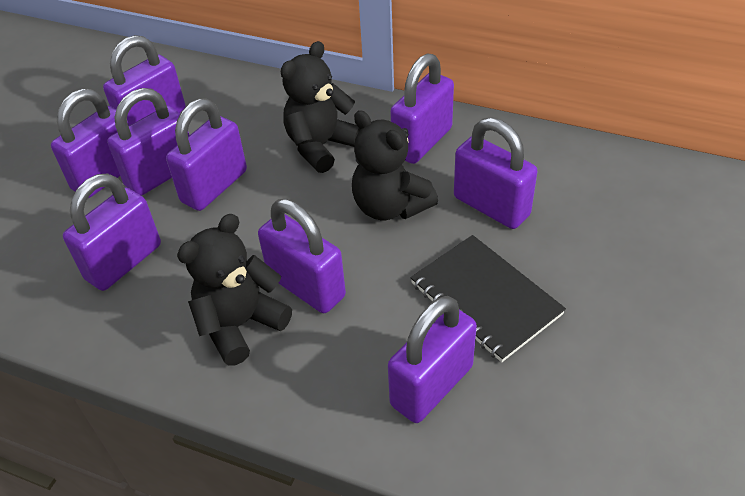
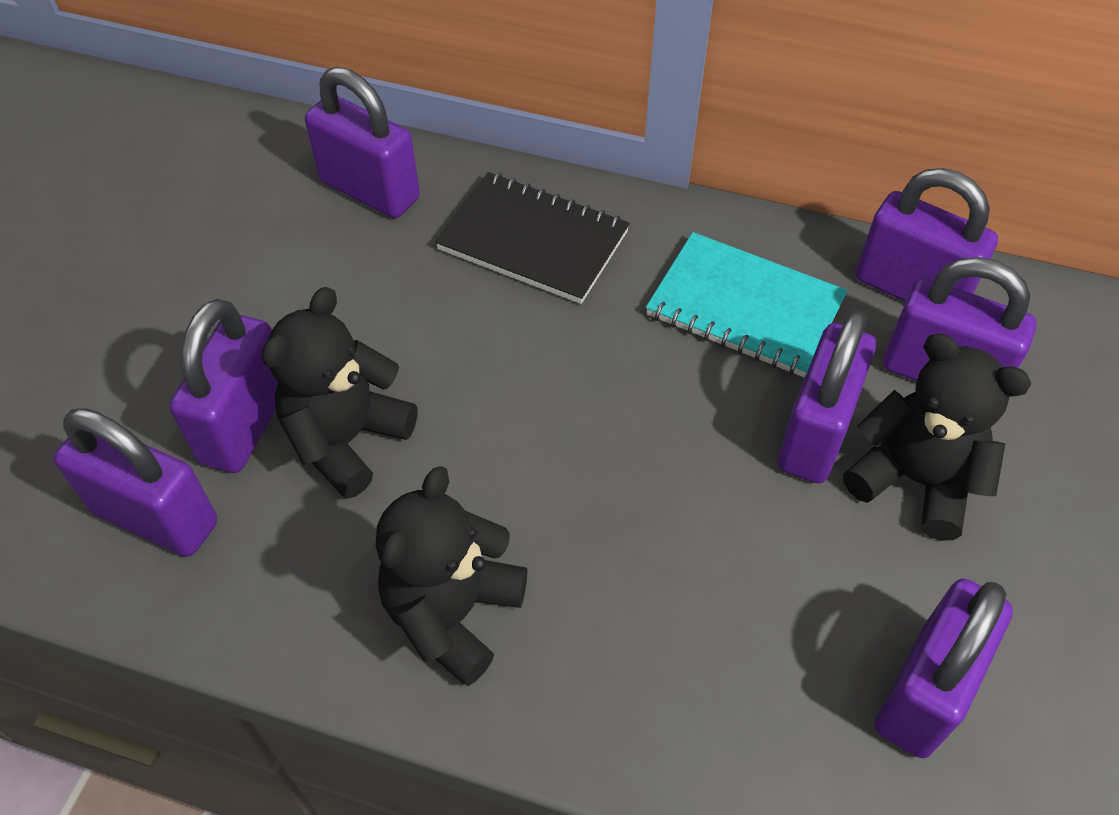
purple padlock: [51,89,129,198] [63,173,161,291] [103,35,186,125] [107,88,189,196] [166,99,247,211] [258,199,346,313] [388,296,477,423] [390,53,454,164] [454,117,538,229] = 9 -> [54,408,217,557] [169,299,279,473] [305,67,420,218] [777,310,876,483] [856,168,998,302] [875,578,1013,758] [883,257,1037,381] = 7
turquoise notebook: none = 0 -> [646,232,848,377] = 1

